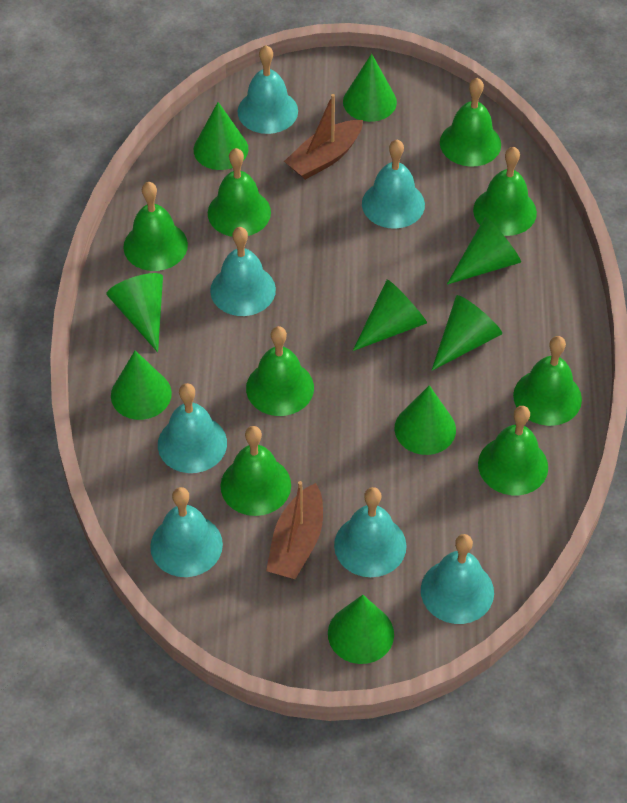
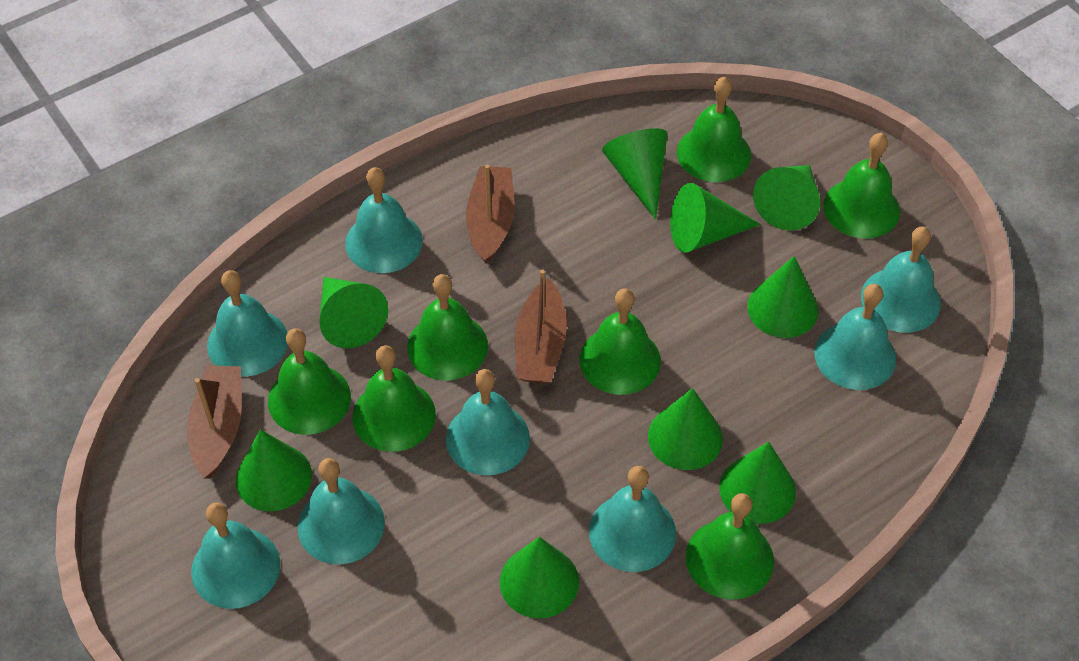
brown boat: [266,481,323,579] [284,94,363,180] = 2 -> [187,365,242,479] [466,165,515,264] [515,270,566,384] = 3
green bell: [123,182,188,271] [208,148,271,237] [220,426,291,516] [246,326,314,416] [440,78,501,167] [473,147,537,236] [478,406,548,495] [513,336,582,426] = 8 -> [268,328,351,435] [352,345,436,452] [407,274,488,381] [579,288,661,395] [677,77,751,182] [686,493,774,599] [823,133,900,239] = 7
turquoise bell: [150,487,223,577] [158,383,227,473] [210,227,276,316] [237,45,298,134] [334,487,407,577] [362,140,425,229] [421,534,494,624] = 7 -> [191,502,280,609] [207,270,288,376] [297,458,385,564] [345,167,423,273] [446,369,530,476] [589,466,676,572] [814,284,896,390] [861,227,941,333] = 8

